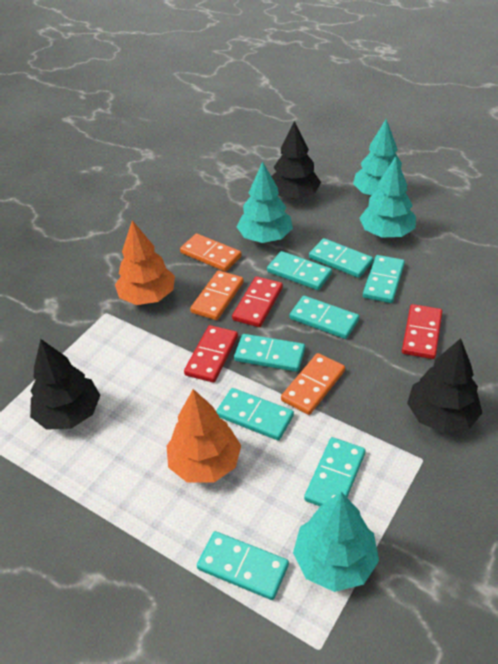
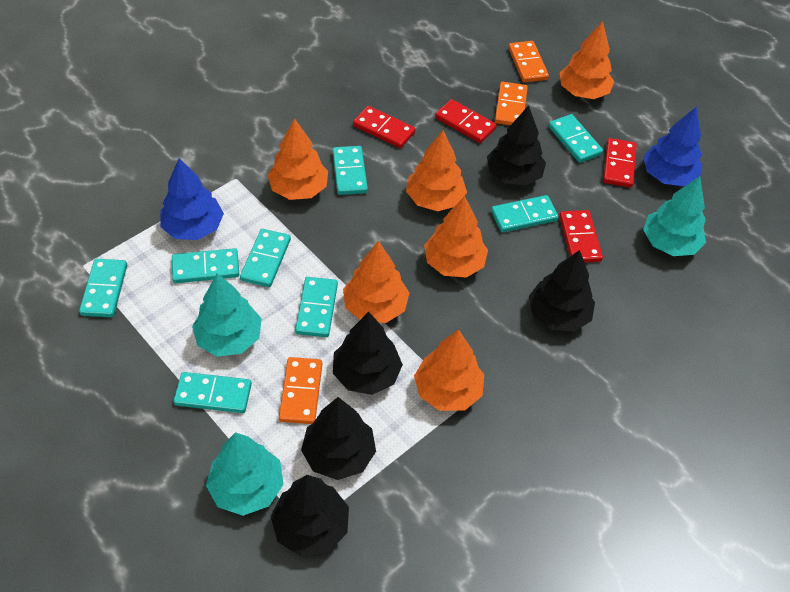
black tree: [30,339,100,430] [271,121,321,199] [407,338,482,433] = 3 -> [271,475,349,556] [301,397,376,480] [333,312,403,395] [487,105,546,186] [529,250,595,332] = 5
blue tree: none = 0 -> [160,158,224,240] [643,107,702,186] = 2
orange tree: [115,220,175,305] [166,389,241,483] = 2 -> [267,118,328,200] [343,241,409,323] [406,130,467,211] [414,330,484,411] [424,196,488,278] [560,21,614,99] = 6
red domino: [184,325,238,383] [232,276,283,327] [402,304,442,359] = 3 -> [353,106,416,148] [435,99,497,143] [559,210,603,263] [603,138,637,188] = 4
turquoise tree: [237,162,293,243] [293,492,379,592] [353,119,402,195] [360,156,416,238] = 4 -> [192,273,262,357] [206,432,284,516] [643,176,706,256] = 3

